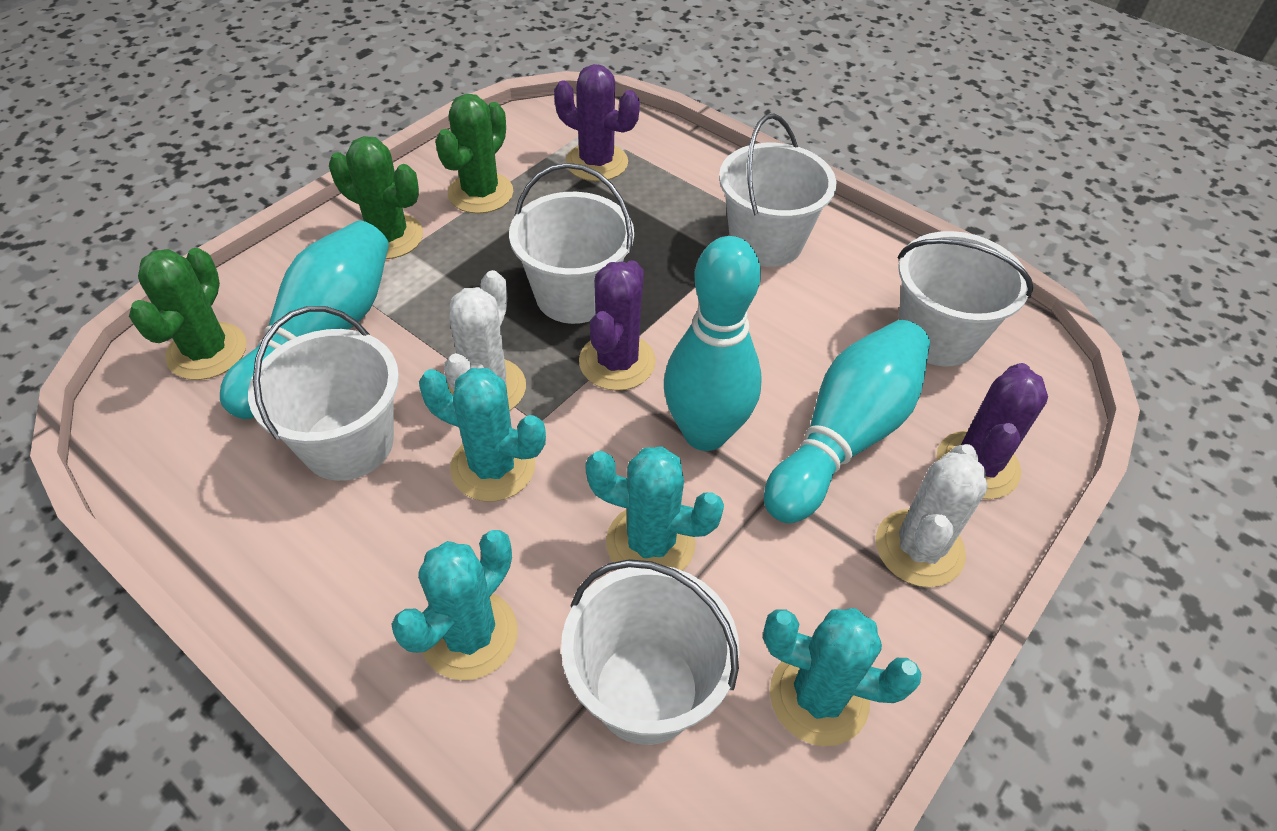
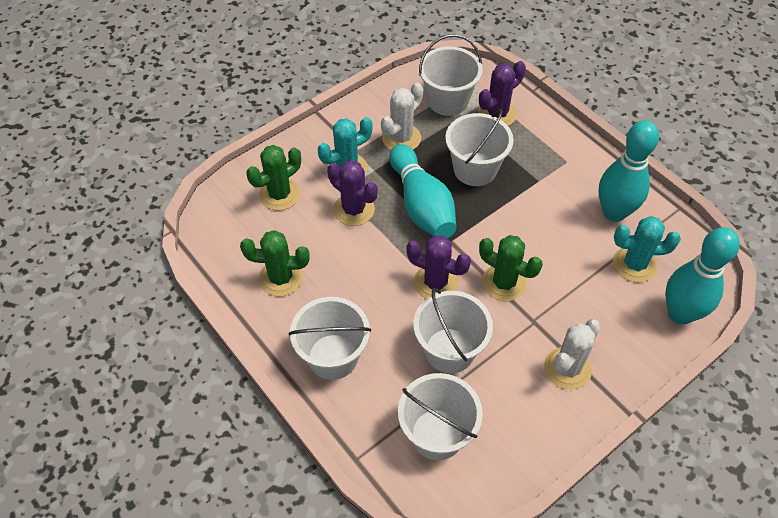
turquoise cactus: [391,530,518,680] [419,368,546,501] [585,446,724,571] [763,608,922,746] = 4 -> [318,117,373,174] [613,216,681,282] = 2

